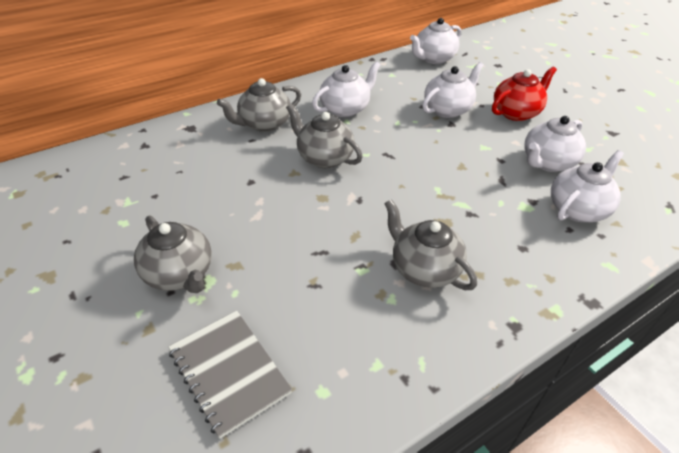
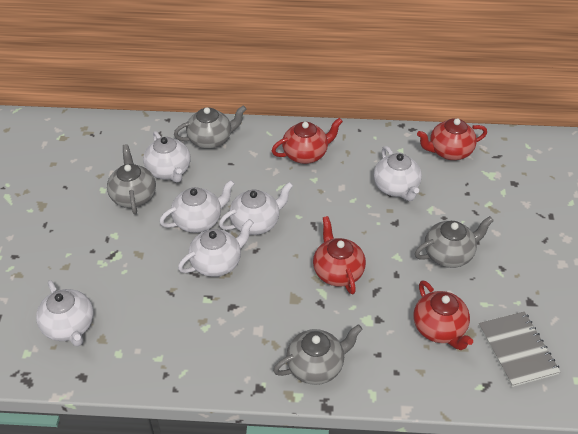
red teapot: [492,67,557,121] = 1 -> [272,118,343,164] [313,216,366,294] [413,280,473,350] [417,118,487,160] = 4
white teapot: [312,61,380,117] [410,18,461,64] [422,62,484,118] [524,116,586,172] [551,150,624,222] = 5 -> [36,280,94,346] [143,131,190,182] [160,180,235,233] [178,219,254,277] [219,182,293,235] [374,146,422,201] = 6

